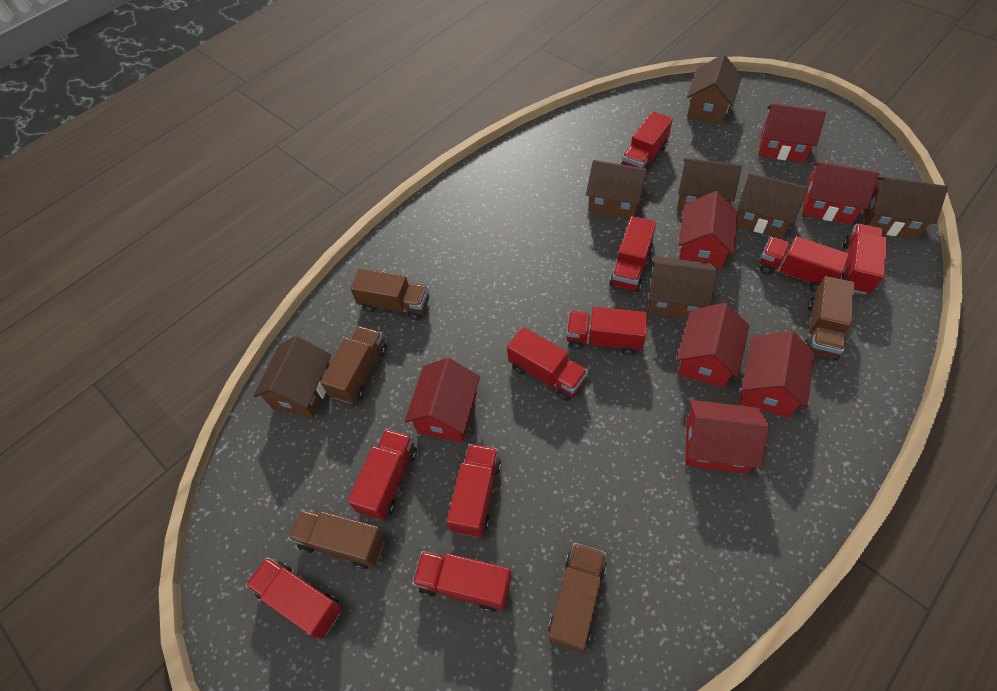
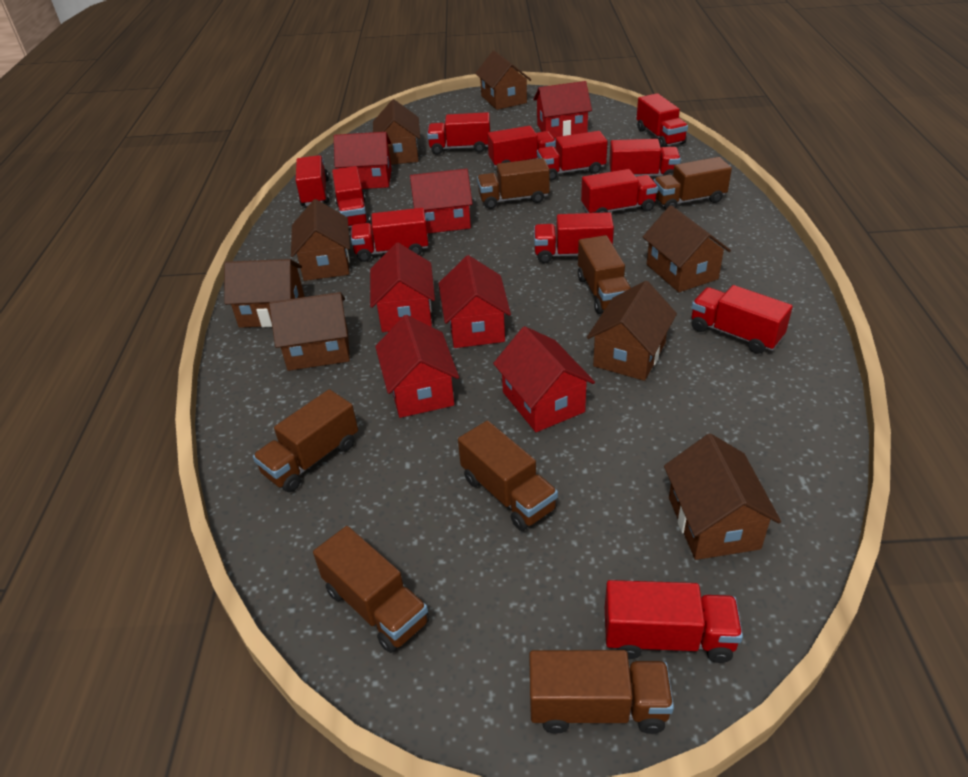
brown house: [253,336,331,418] [586,160,648,219] [648,256,717,319] [677,158,742,211] [687,54,742,124] [737,173,808,238] [865,177,948,239] = 7 -> [224,259,305,328] [269,292,350,371] [291,199,350,281] [373,99,420,165] [475,50,531,110] [587,281,677,381] [643,205,731,292] [664,433,781,560] = 8
brown truck: [288,509,386,569] [320,326,387,404] [350,268,429,321] [548,543,606,653] [804,276,855,360] = 5 -> [253,389,358,492] [313,526,430,653] [458,420,558,531] [477,158,550,209] [529,650,674,734] [578,235,631,314] [653,157,732,210] = 7
red truck: [246,557,342,639] [348,429,417,520] [412,551,512,612] [447,444,501,537] [507,327,588,401] [566,307,647,355] [609,216,656,292] [621,111,673,174] [760,236,849,292] [839,224,887,295] = 10 -> [296,155,329,206] [332,166,370,227] [351,208,428,262] [427,112,490,155] [488,126,556,168] [534,212,614,263] [537,131,608,181] [581,169,658,213] [605,580,743,663] [609,139,681,176] [637,93,688,147] [691,285,793,354] = 12

